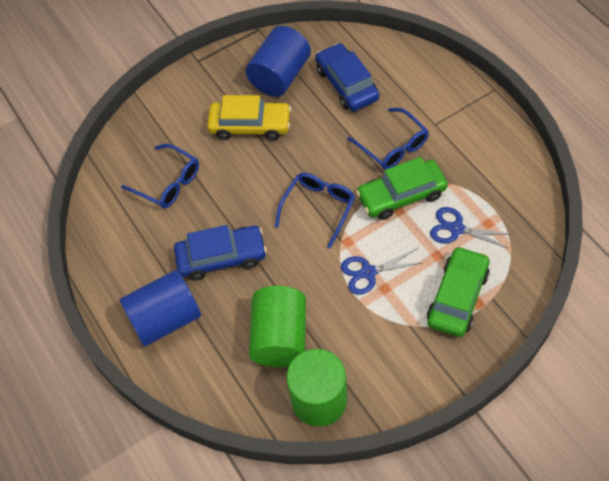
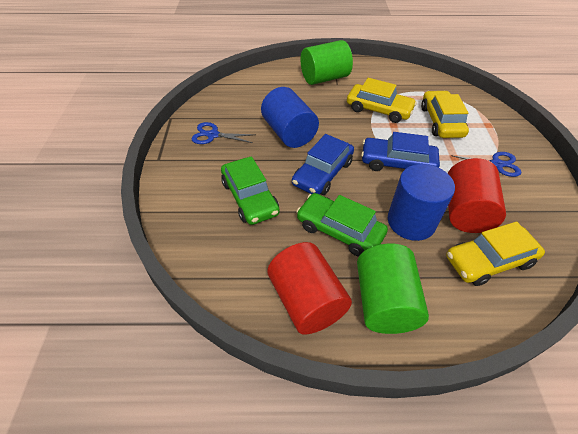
blue glasses: [121,144,199,208] [275,173,355,248] [347,108,429,170] = 3 -> none = 0
red cylinder: none = 0 -> [267,242,352,335] [448,158,506,233] = 2
yellow car: [207,95,291,141] = 1 -> [347,78,417,123] [421,91,469,138] [446,221,545,286] = 3

